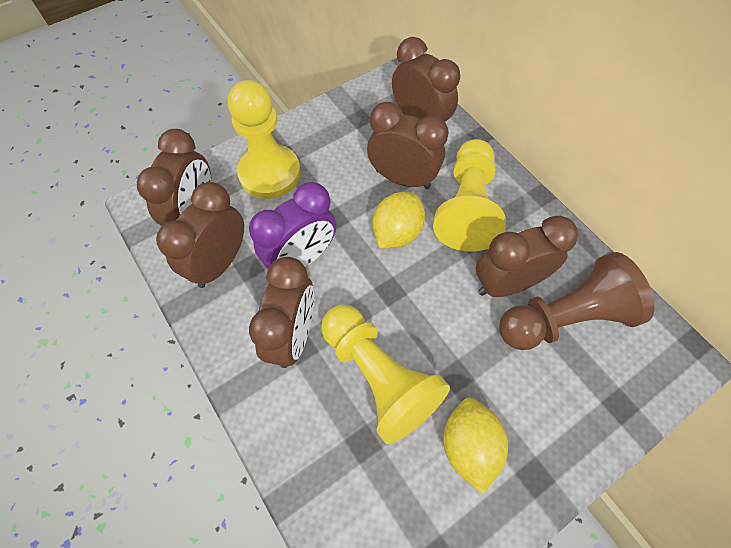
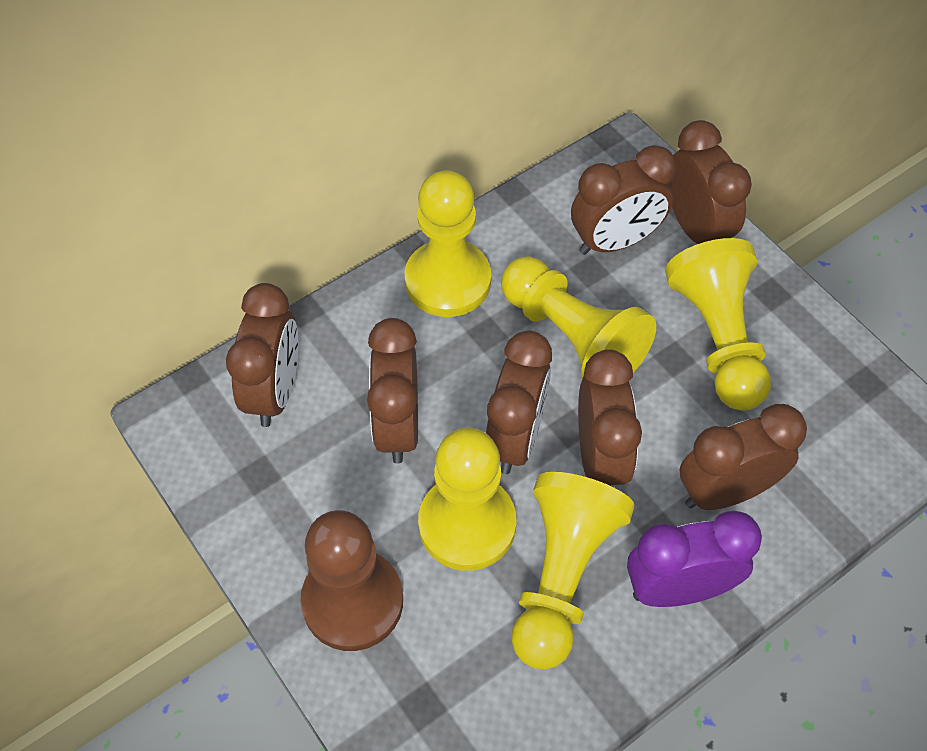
brown clock: [137,129,212,226] [156,182,244,288] [249,257,314,368] [367,102,449,189] [392,37,460,122] [476,216,578,297] = 6 -> [226,283,298,427] [367,318,418,464] [486,331,552,474] [571,145,676,255] [578,349,642,486] [668,120,752,244] [680,404,807,510] = 7
yellow lemon: [372,192,425,248] [443,398,508,494] = 2 -> none = 0
yellow pawn: [228,80,301,199] [321,305,450,444] [433,139,506,252] = 3 -> [405,170,491,317] [418,428,516,571] [501,257,656,379] [512,472,635,670] [665,238,771,411] = 5

